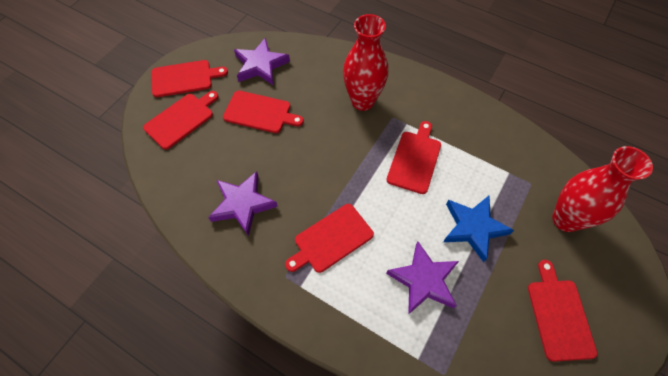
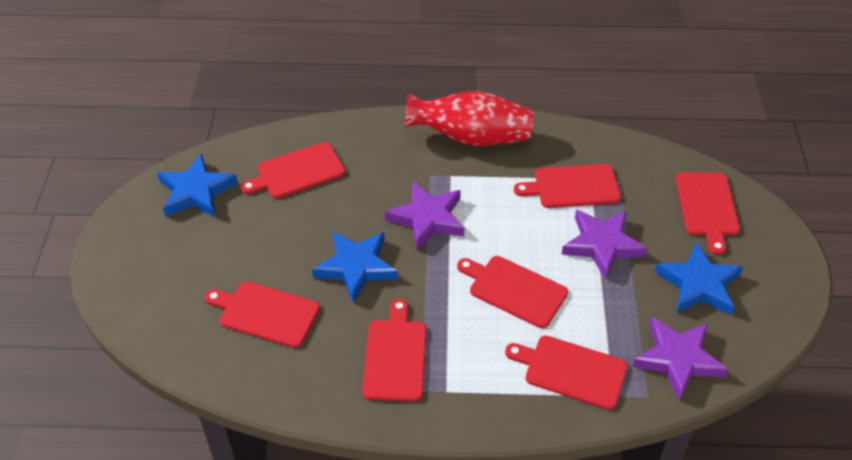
blue star: [443,196,514,262] = 1 -> [157,153,238,217] [312,231,398,303] [655,242,743,315] = 3
red cutting board: [143,91,218,150] [151,60,228,97] [223,91,304,133] [285,204,374,273] [387,121,441,194] [528,260,597,362] = 6 -> [205,281,320,348] [240,142,346,198] [362,299,427,402] [457,256,568,328] [505,335,628,410] [514,164,621,208] [676,172,740,255] = 7
red vase: [343,14,388,111] [552,146,653,232] = 2 -> [404,91,534,146] = 1

